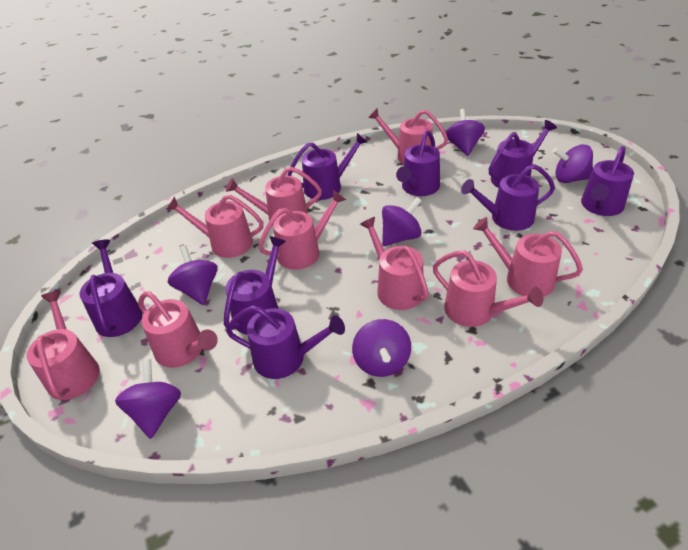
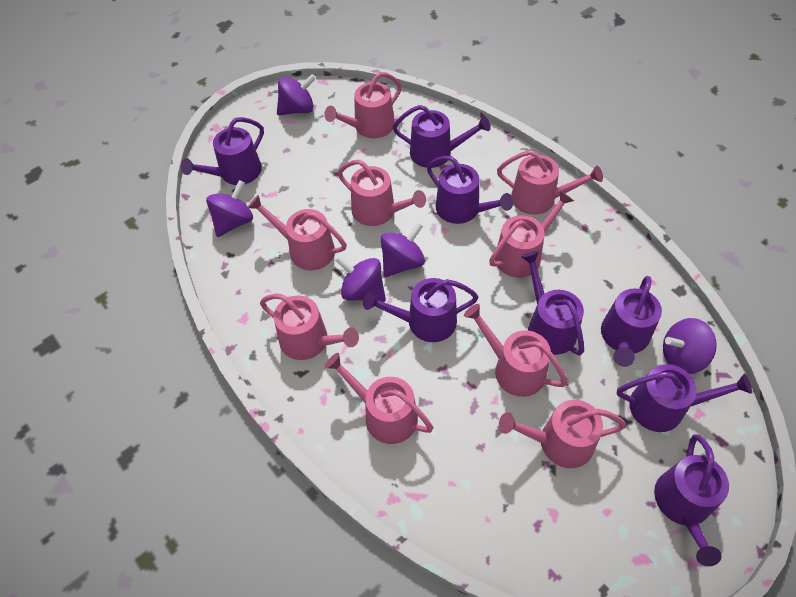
purple spinning top: [115,359,181,439] [168,245,218,305] [352,319,411,377] [382,197,422,246] [446,109,485,156] [553,144,593,183] = 6 -> [206,180,253,237] [277,74,316,115] [335,255,386,302] [381,222,425,277] [663,318,717,374] = 5

